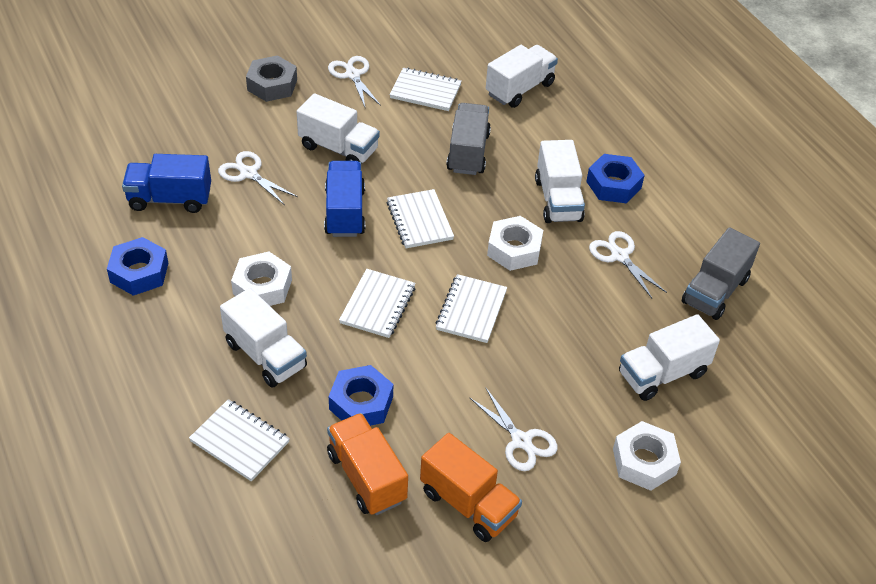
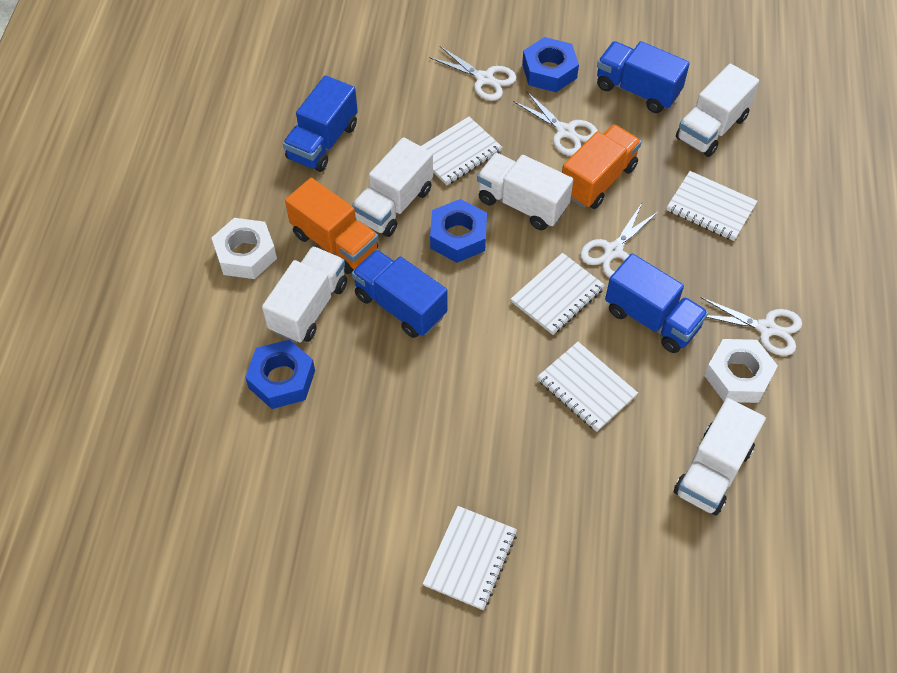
blue truck: [122,154,211,213] [324,161,365,237] = 2 -> [283,75,358,172] [352,249,447,338] [597,41,690,113] [605,253,708,353] = 4
grey nut: [246,55,297,102] = 1 -> none = 0
grey truck: [446,103,491,175] [682,227,760,320] = 2 -> none = 0
white nut: [231,252,292,306] [487,216,543,271] [613,421,681,491] = 3 -> [212,218,277,279] [704,339,778,403] = 2

